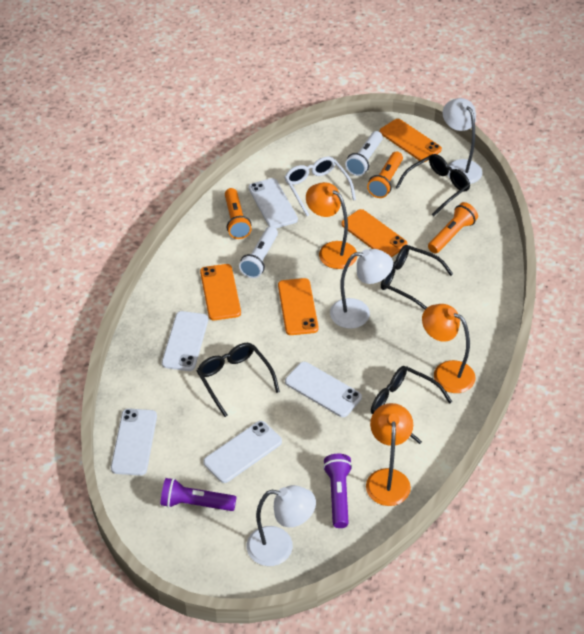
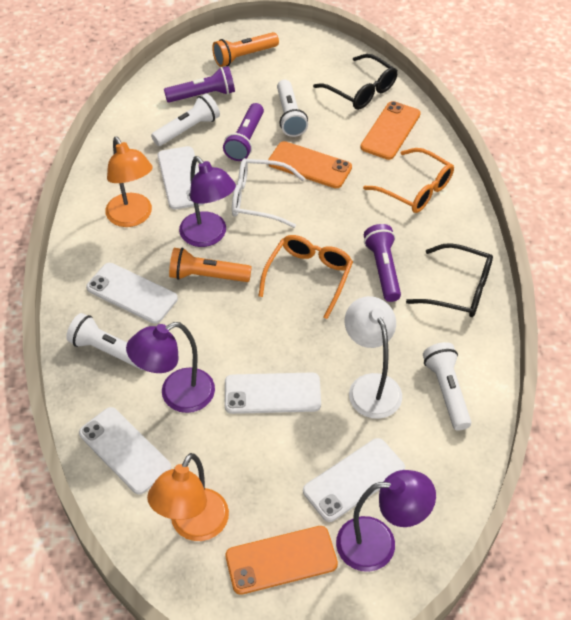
black glasses: [197,343,280,417] [371,366,452,444] [381,245,453,310] [395,154,470,216] = 4 -> [313,54,398,110] [406,243,493,317] = 2
orange flashlight: [225,188,252,239] [367,151,403,198] [428,202,478,254] = 3 -> [169,248,252,282] [212,32,279,67] = 2
orange glasses: none = 0 -> [258,235,353,319] [363,148,454,213] = 2
orange lamp: [306,182,357,269] [366,403,413,506] [422,304,476,393] = 3 -> [105,137,153,227] [147,453,229,541] = 2
orange phone: [200,264,241,320] [278,278,319,335] [341,209,407,258] [380,119,442,162] = 4 -> [225,526,338,595] [268,141,352,188] [360,101,421,160] = 3
purple flashlight: [161,478,236,511] [323,454,352,528] = 2 -> [164,66,235,103] [223,103,264,161] [364,224,401,302] = 3
purple lamp: none = 0 -> [126,322,215,413] [179,156,236,247] [336,470,436,572] = 3
white flashlight: [239,226,278,278] [345,131,383,176] = 2 -> [66,313,143,370] [151,94,220,146] [277,80,308,137] [423,342,471,431] = 4
white lamp: [247,485,316,566] [330,249,393,329] [442,98,482,184] = 3 -> [345,296,402,419] = 1

